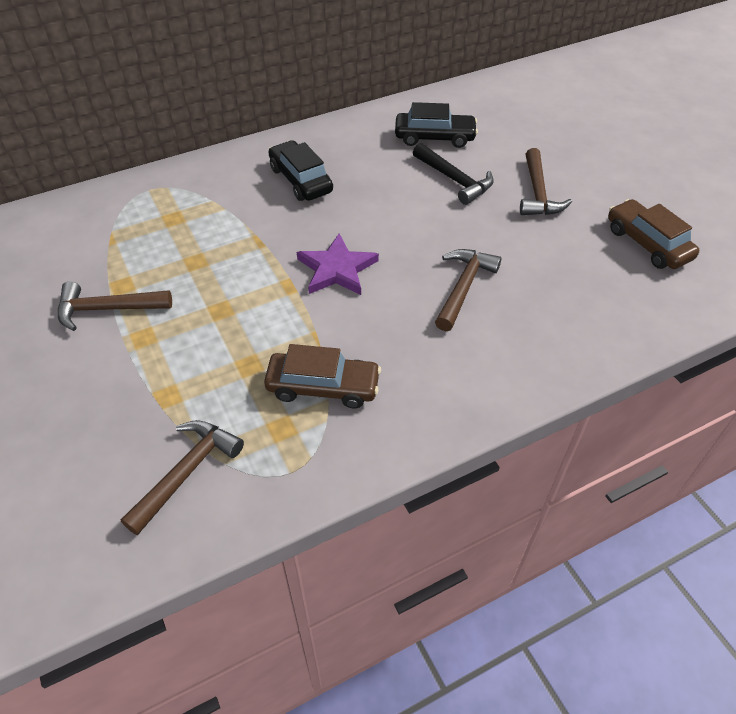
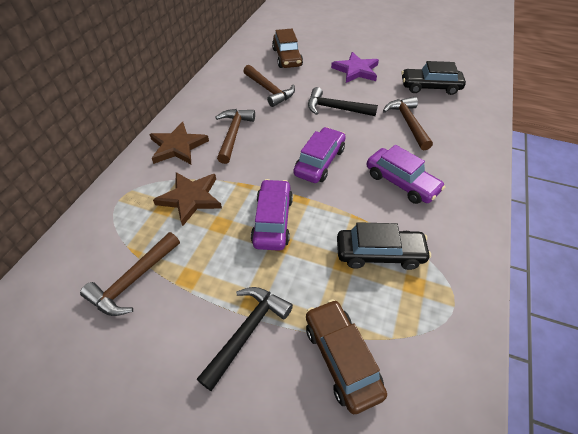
black hammer: [413,143,494,205] = 1 -> [197,287,293,391] [308,87,378,116] = 2
brown star: none = 0 -> [149,122,209,164] [153,172,222,226] = 2
purple car: none = 0 -> [251,179,293,251] [293,127,346,183] [367,145,445,204] = 3

